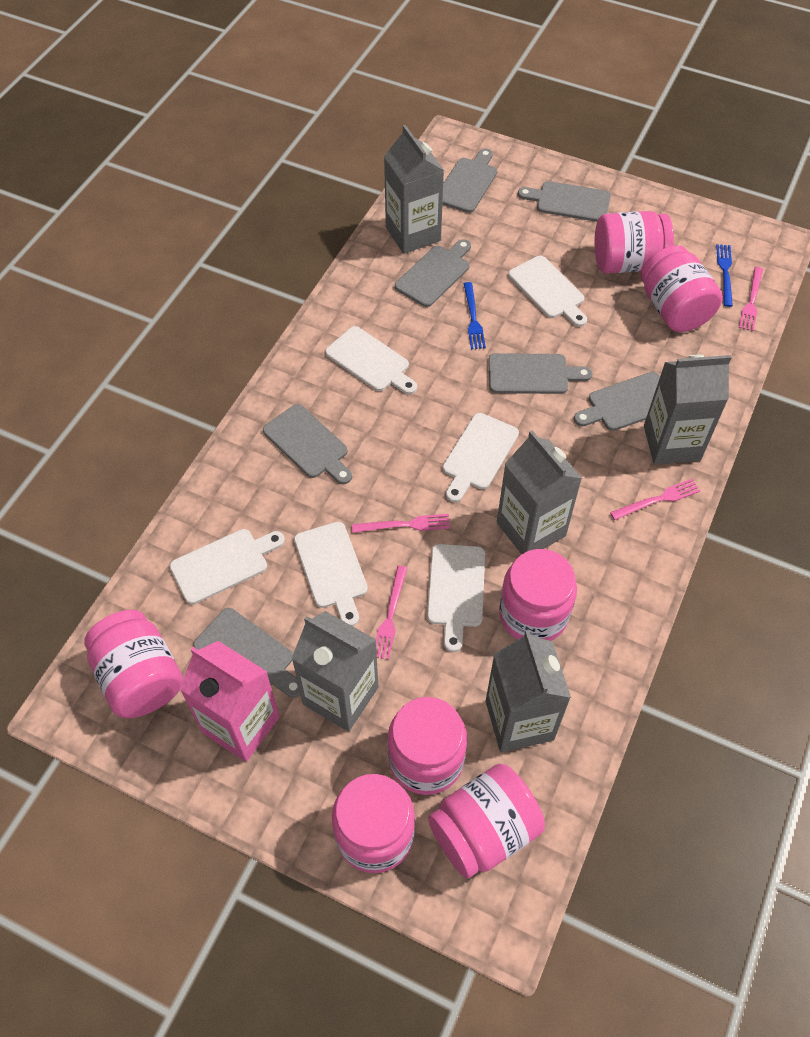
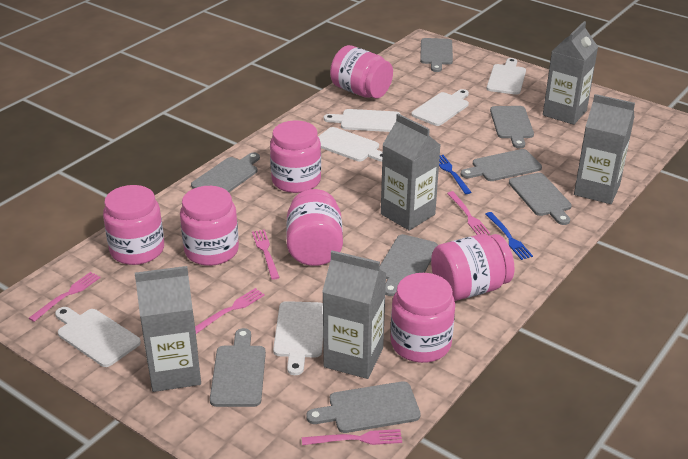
grey cutting board: [193,608,301,698] [263,404,352,484] [395,239,471,307] [443,149,497,213] [488,353,592,394] [518,181,611,222] [574,372,660,431] = 7 -> [191,152,260,192] [210,328,266,407] [306,381,421,433] [380,234,438,296] [420,38,453,72] [460,149,542,181] [490,106,534,148] [509,173,572,225] = 8
pink carton: [180,641,280,762] = 1 -> none = 0
pink fork: [352,514,450,533] [376,566,407,660] [610,479,700,520] [739,267,763,331] = 4 -> [29,272,100,322] [195,288,265,334] [252,229,280,280] [302,429,402,445] [447,191,490,235] = 5

